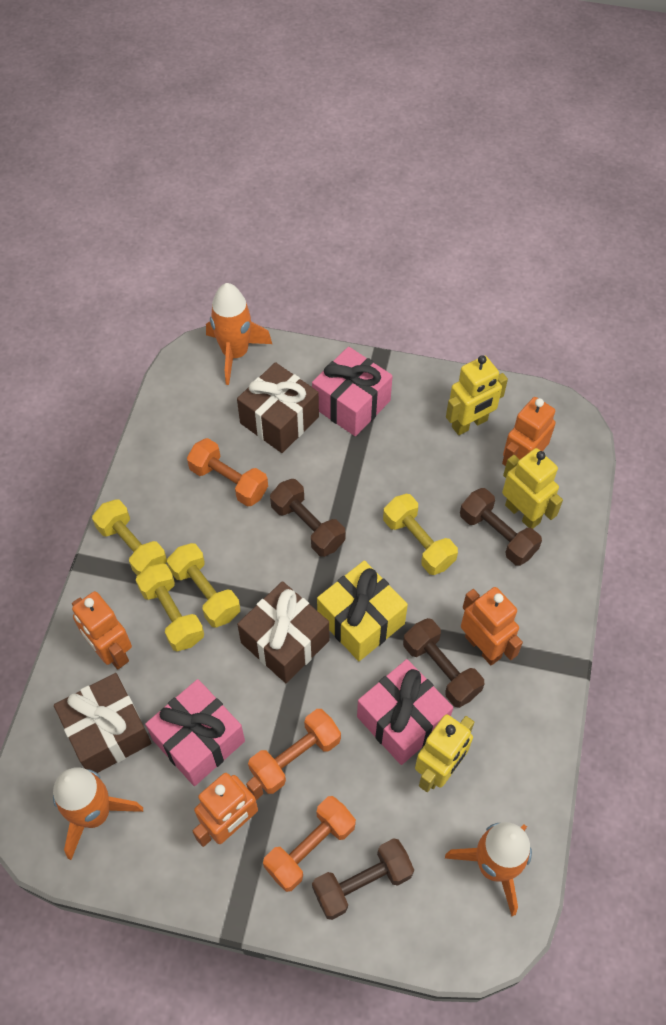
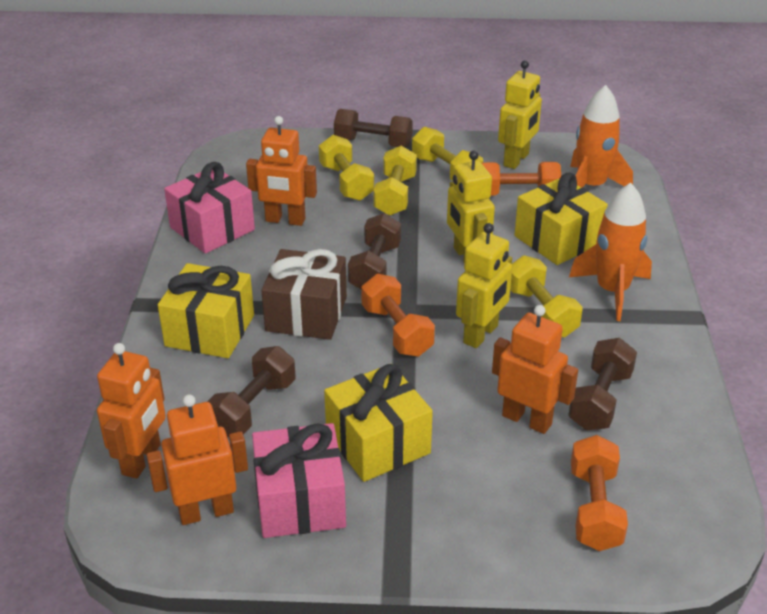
brown gift: [54,673,151,773] [237,362,319,453] [237,581,329,683] = 3 -> [261,249,347,340] = 1
orange rocket: [53,767,143,860] [206,283,272,385] [445,822,532,916] = 3 -> [569,183,652,321] [570,85,633,188] = 2
pink gift: [145,679,245,786] [312,347,393,436] [357,659,453,765] = 3 -> [164,162,255,254] [252,423,346,538] = 2
yellow gift: [317,560,408,661] = 1 -> [158,263,254,358] [324,364,433,482] [515,172,608,265] = 3

